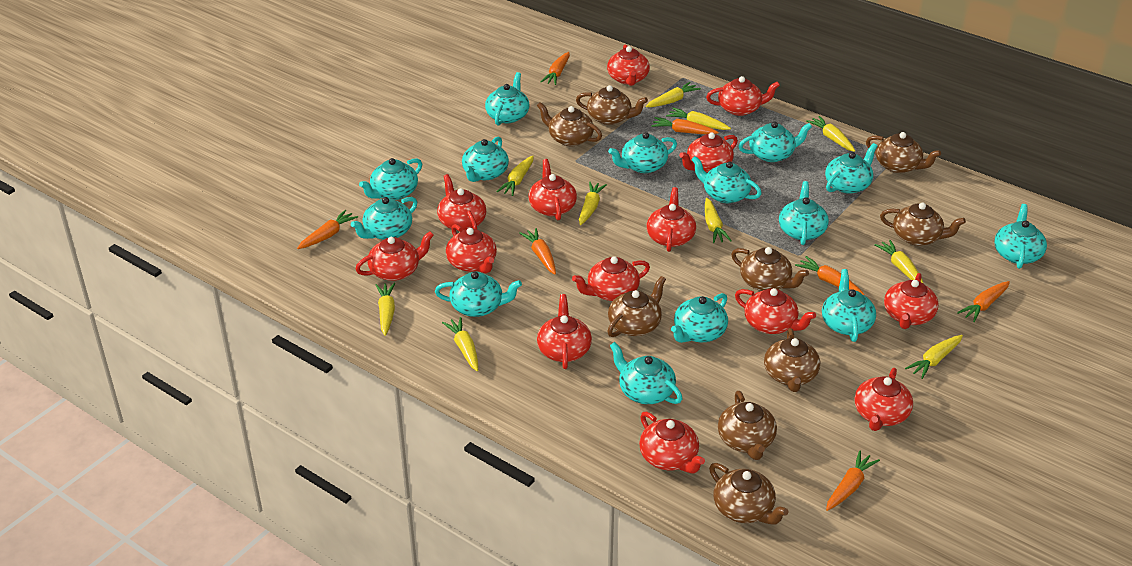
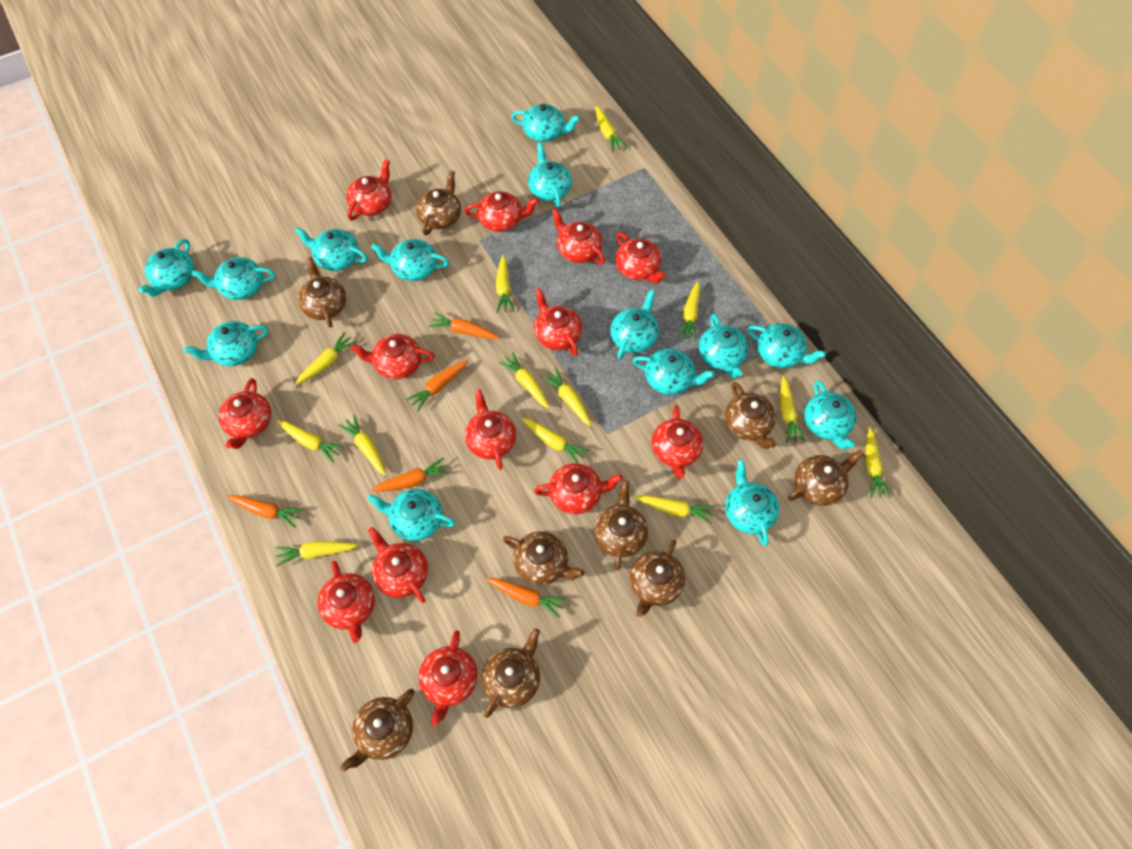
orange carrot: [297,210,358,249] [519,228,556,274] [541,52,570,85] [651,117,719,134] [795,256,864,295] [826,450,880,511] [957,281,1010,322] = 7 -> [227,495,303,528] [371,457,449,491] [406,360,468,411] [428,312,499,339] [486,578,567,618] = 5
red teapot: [355,231,434,281] [437,174,486,231] [446,224,497,273] [528,159,577,220] [537,294,592,369] [572,256,650,301] [607,44,650,86] [639,412,705,473] [647,187,696,252] [679,132,738,173] [706,76,780,116] [735,288,816,334] [854,368,913,431] [884,273,939,329] = 14 -> [219,378,271,449] [317,561,375,643] [346,159,391,220] [350,334,435,379] [368,527,428,603] [419,630,478,726] [464,191,539,232] [465,389,516,470] [534,288,582,356] [534,463,623,514] [551,208,605,264] [615,232,666,284] [652,405,703,478] = 13
yellow carrot: [375,283,395,336] [442,317,478,371] [496,156,534,196] [579,182,607,225] [646,82,701,107] [666,108,731,130] [705,198,732,243] [806,116,855,152] [874,240,923,283] [905,335,963,379] = 10 -> [276,541,358,566] [277,420,344,463] [295,332,357,385] [338,415,386,476] [496,255,514,313] [498,352,549,409] [522,418,589,463] [541,367,592,426] [595,106,627,152] [635,495,714,524] [678,281,700,341] [780,376,805,443] [865,427,890,498] = 13

